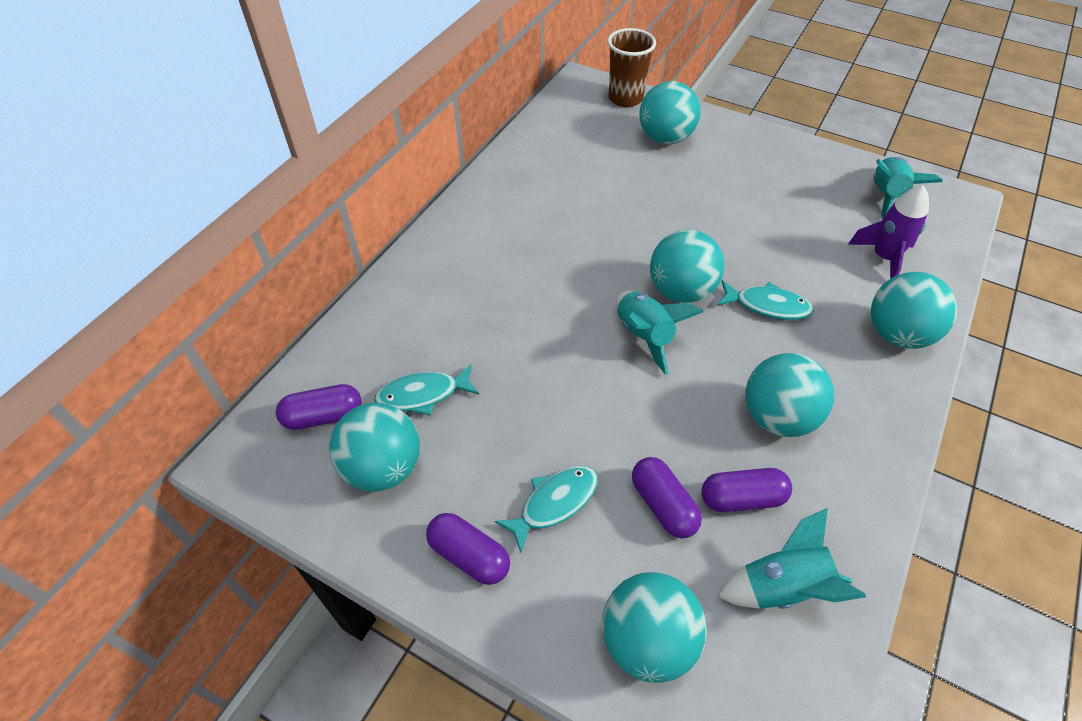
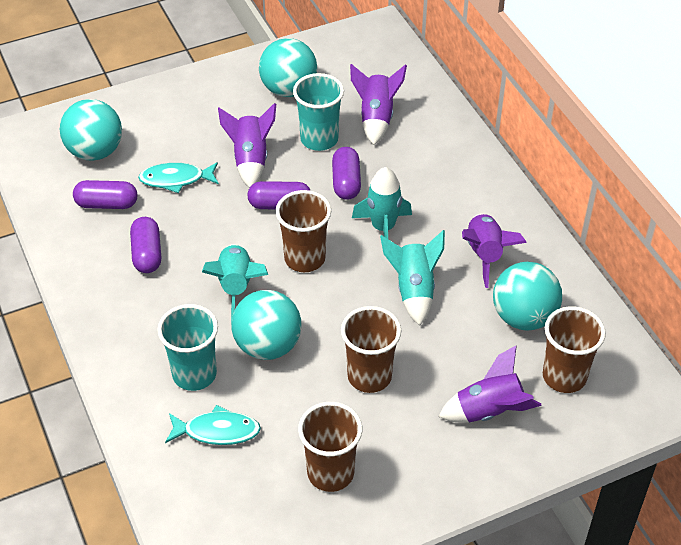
brown cup: [608,28,656,107] = 1 -> [275,190,331,272] [298,402,362,492] [341,306,401,393] [543,306,606,393] = 4
purple rocket: [848,185,929,279] = 1 -> [218,103,276,188] [350,64,407,145] [439,346,542,422] [462,214,527,288] = 4
turquoise ball: [329,403,420,491] [602,572,707,683] [639,81,701,144] [650,229,724,303] [745,353,834,437] [871,272,957,349] = 6 -> [60,99,122,161] [231,290,302,360] [259,38,317,97] [493,262,562,331] = 4
turquoise cup: none = 0 -> [157,304,218,391] [293,73,344,151] = 2
turquoise fish: [374,364,479,416] [495,466,598,553] [717,280,814,320] = 3 -> [138,162,219,193] [165,405,261,445] = 2

